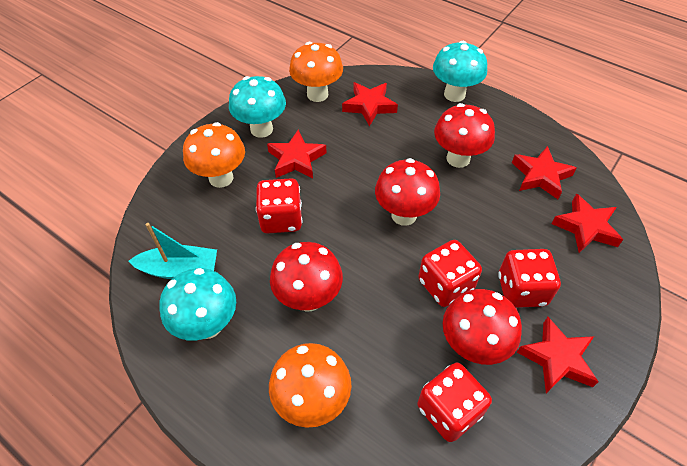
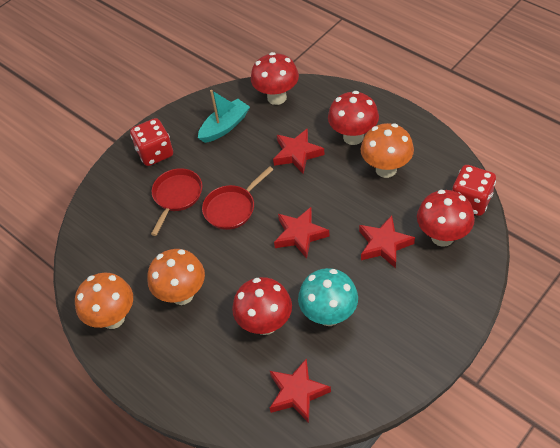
red dice: [256,178,302,234] [418,240,482,307] [418,363,492,442] [498,249,561,308] = 4 -> [130,118,173,166] [452,165,496,216] = 2
red pan: none = 0 -> [151,168,202,236] [202,166,274,230] = 2
red star: [267,130,327,179] [342,82,398,126] [512,146,577,199] [517,317,599,393] [551,194,623,253] = 5 -> [270,358,331,423] [273,128,325,174] [274,207,330,259] [359,215,415,268] = 4
turquoise mushroom: [159,268,236,340] [229,76,286,138] [433,41,487,102] = 3 -> [298,268,358,326] = 1

